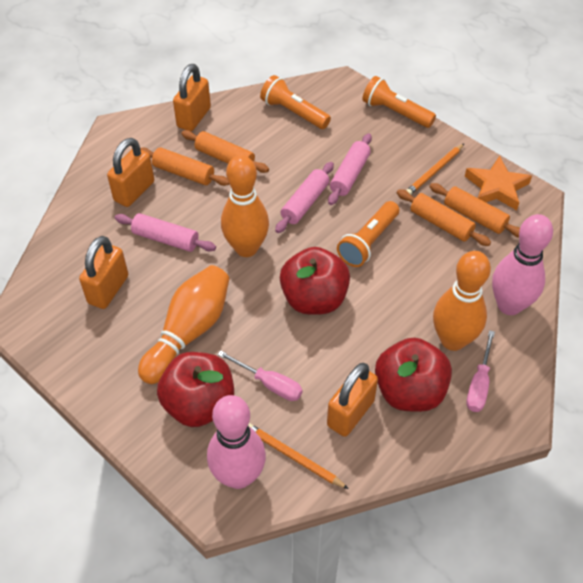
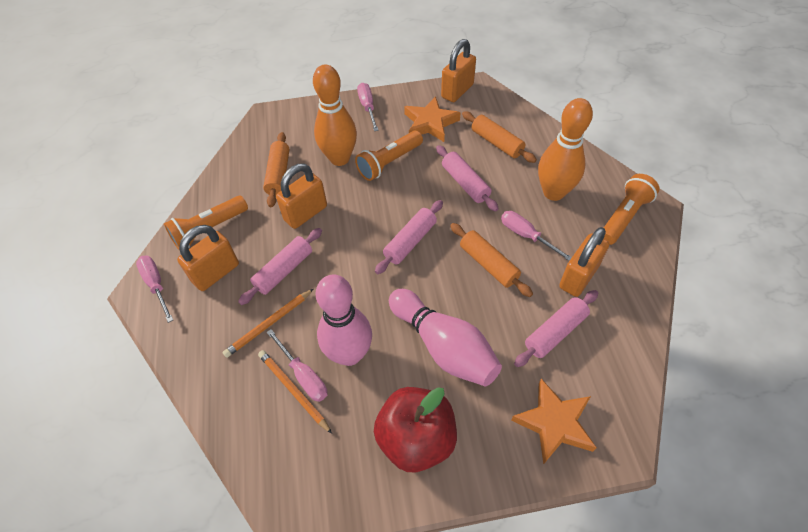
orange bowling pin: [138,265,230,384] [221,155,269,257] [433,251,491,351] = 3 -> [313,64,357,166] [538,98,593,201] = 2
orange rolling pin: [140,147,229,186] [181,130,269,173] [397,189,491,246] [430,183,520,238] = 4 -> [263,132,289,207] [450,223,533,297] [462,111,537,163] = 3
orange star: [465,156,532,210] = 1 -> [404,96,460,142] [511,379,597,465] = 2
pink rolling pin: [115,213,216,252] [275,162,334,233] [328,133,372,205] = 3 -> [238,228,322,305] [375,200,443,274] [436,145,499,211] [514,290,598,367] = 4
pink screwdriver: [217,350,302,401] [466,330,495,412] = 2 -> [136,255,173,323] [267,329,327,402] [357,83,379,131] [501,211,572,261] = 4
red apple: [157,352,234,427] [280,247,350,315] [375,338,452,412] = 3 -> [374,387,457,472] = 1

